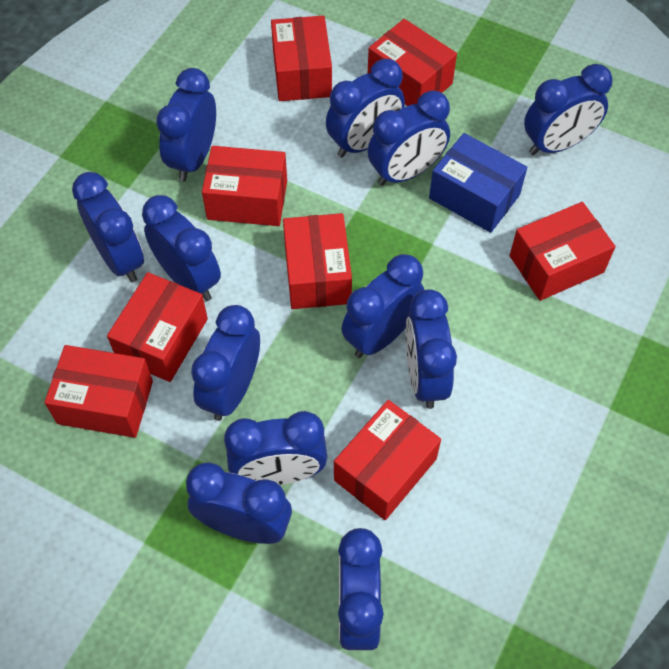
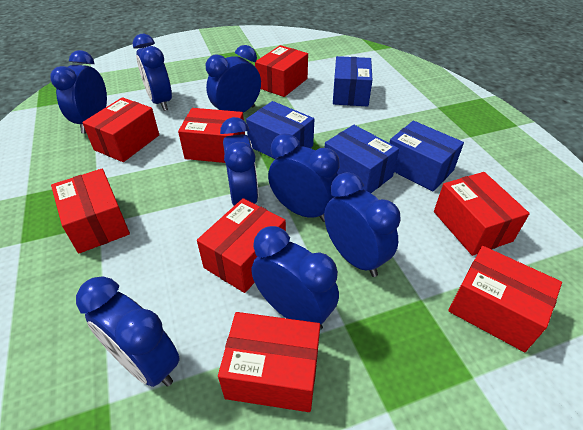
blue box: [429,133,527,233] = 1 -> [246,101,314,159] [325,125,399,193] [333,56,372,106] [389,121,464,191] = 4
blue clock: [72,172,144,282] [142,195,221,301] [156,68,216,182] [186,462,292,544] [191,305,260,421] [224,411,327,485] [326,59,405,158] [338,528,384,650] [341,254,424,358] [368,91,450,186] [406,289,457,409] [524,64,613,155] = 12 -> [50,50,107,133] [76,276,179,387] [133,34,172,111] [206,45,261,113] [220,117,258,206] [251,226,339,330] [268,133,339,222] [324,172,401,277] = 8

